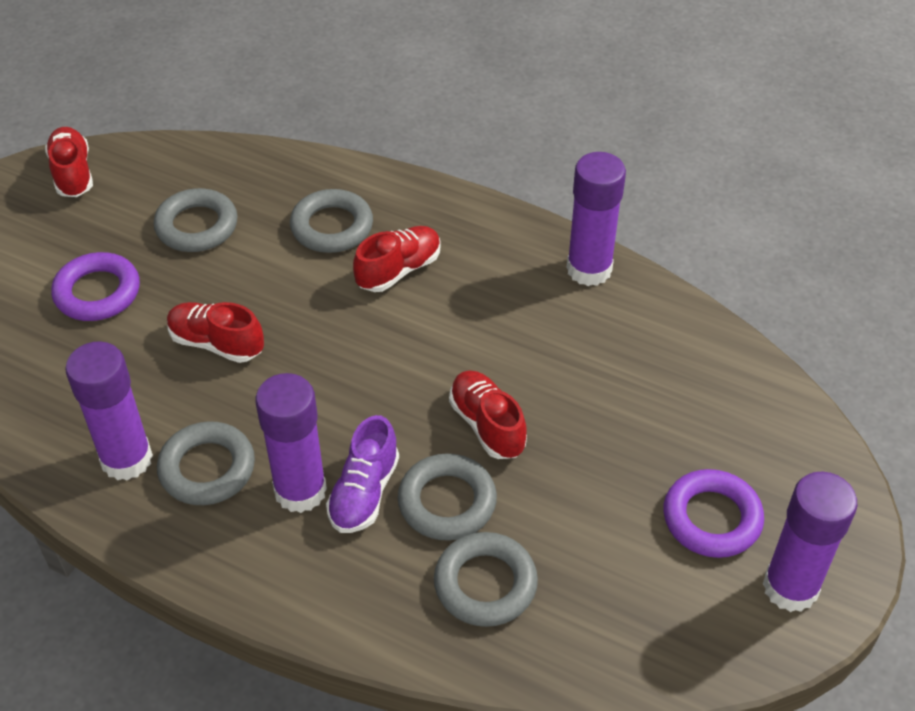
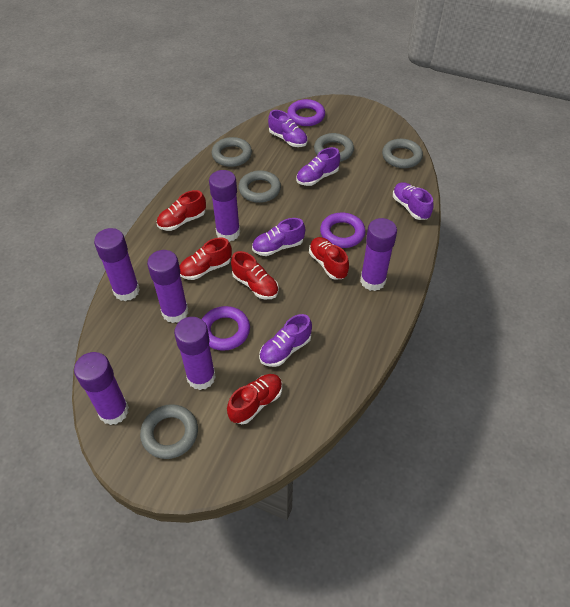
purple glue stick: [65,341,153,481] [255,373,327,513] [566,152,626,286] [763,472,857,612] = 4 -> [74,352,129,425] [94,228,140,301] [147,250,188,323] [174,317,216,390] [209,170,240,242] [360,218,397,291] = 6
purple ring: [51,252,140,321] [663,469,764,558] = 2 -> [202,306,250,351] [287,99,325,126] [320,212,365,248] = 3
purple shoe: [326,415,399,533] = 1 -> [252,218,305,256] [259,314,312,367] [268,110,308,147] [296,147,340,186] [393,182,434,220] = 5
red shoe: [45,127,93,197] [167,302,264,363] [353,226,441,292] [449,371,527,459] = 4 -> [157,190,206,231] [179,237,232,280] [227,374,282,424] [231,251,279,299] [309,237,349,280] = 5

